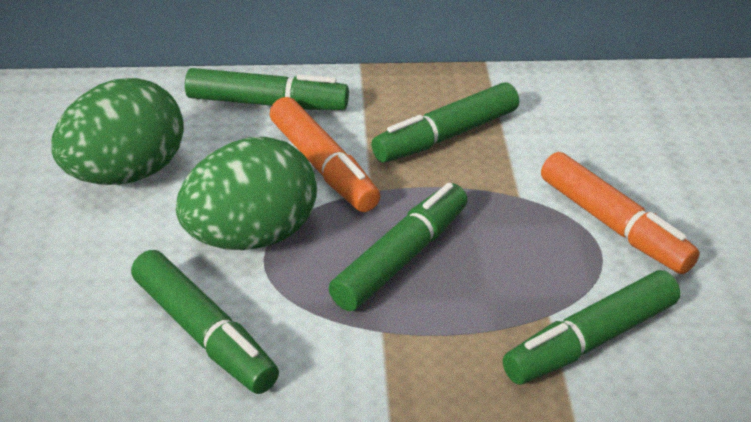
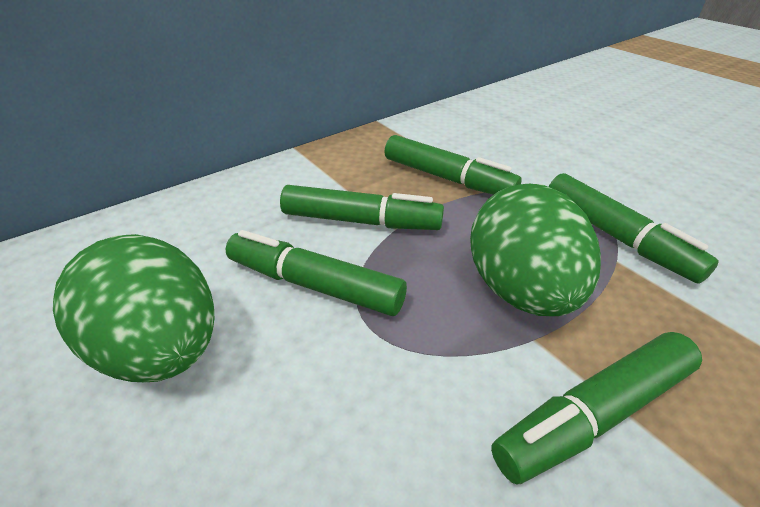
orange marker: [270,97,381,212] [541,152,700,274] = 2 -> none = 0

